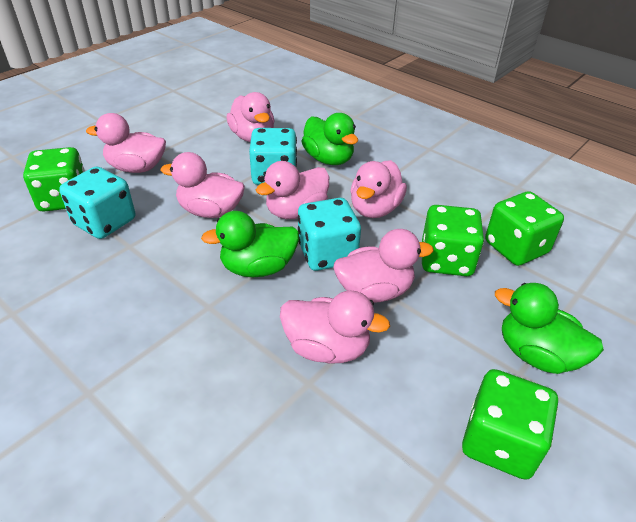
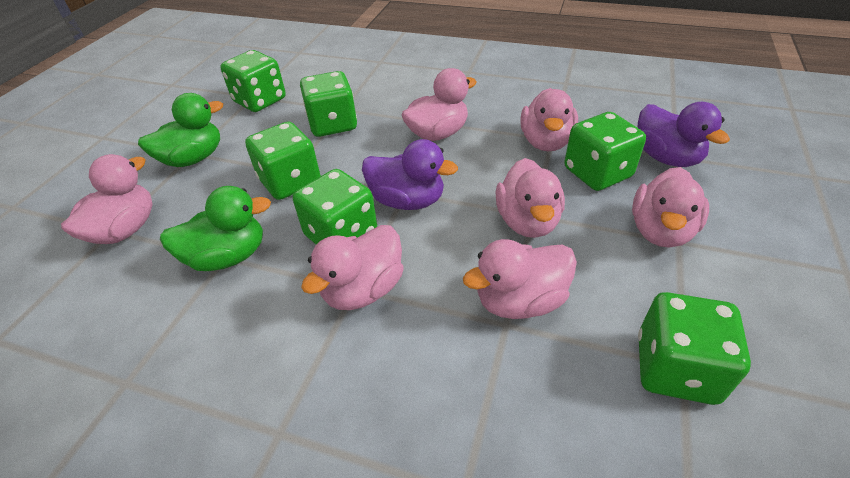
green dice: [23,147,85,212] [422,205,484,276] [462,369,558,480] [485,191,564,266] = 4 -> [220,50,286,112] [245,122,321,200] [293,169,377,245] [300,71,357,137] [564,112,646,191] [638,292,751,405] = 6
green duck: [201,211,299,277] [302,113,358,165] [495,283,604,374] = 3 -> [138,93,223,167] [160,186,271,271] = 2
purple duck: none = 0 -> [362,139,458,210] [638,102,730,167] = 2
turquoise dice: [59,166,135,239] [249,128,297,185] [298,198,361,271] = 3 -> none = 0

